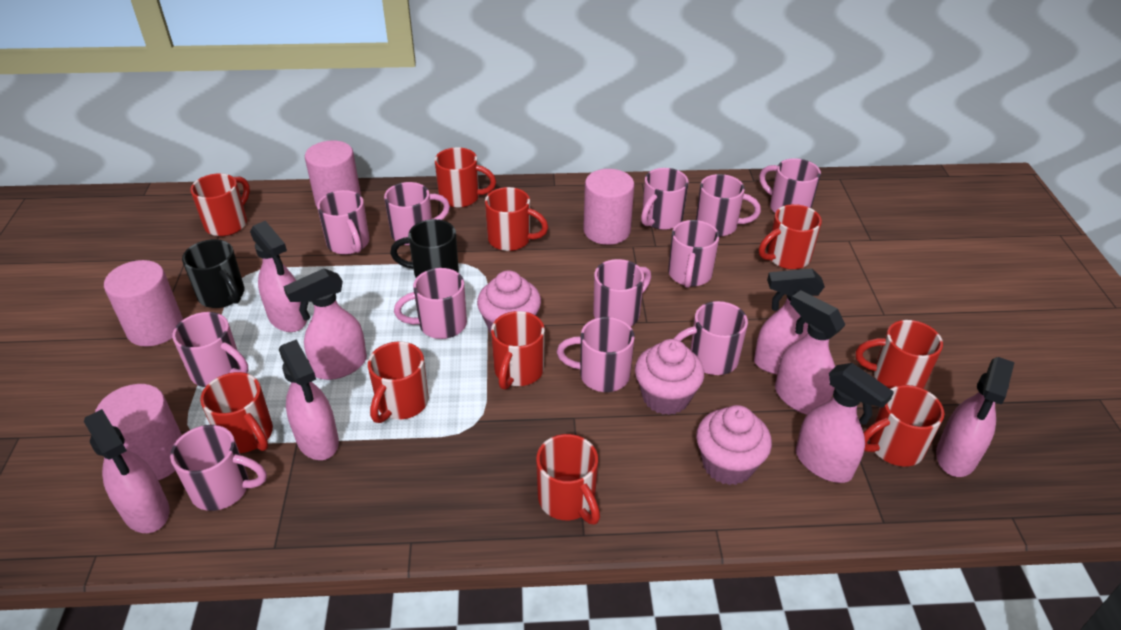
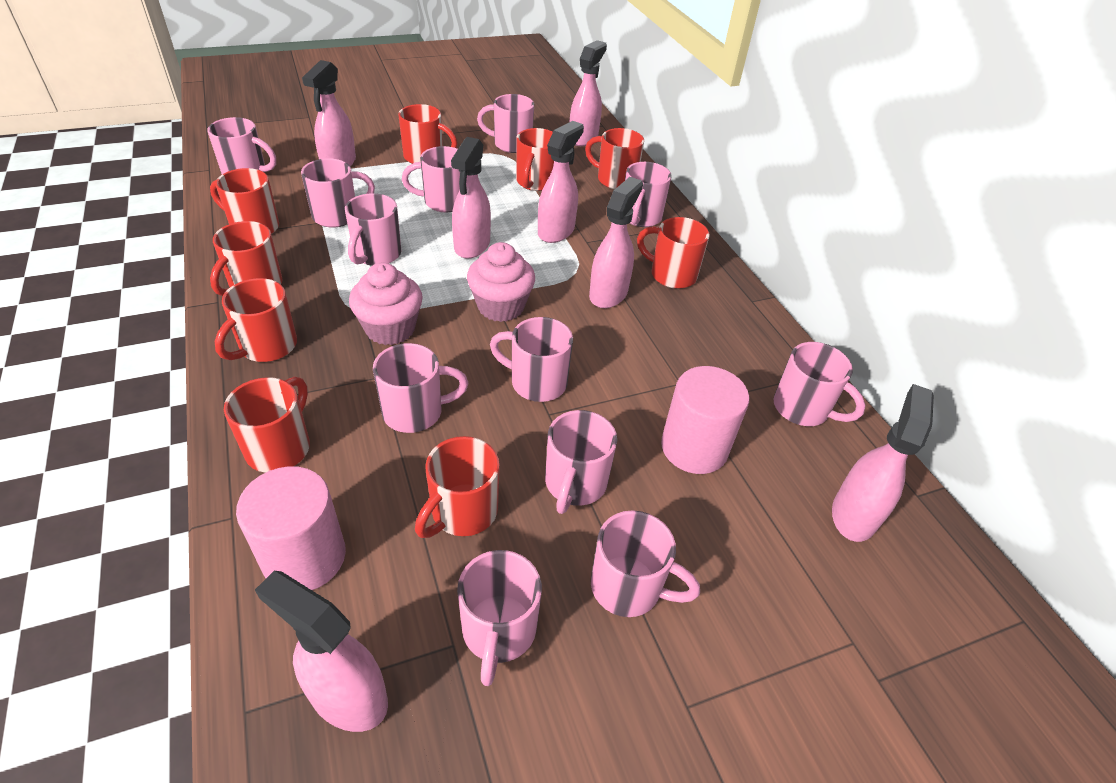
black mug: [182,239,244,308] [390,219,459,278] = 2 -> none = 0
pink cupcake: [477,270,541,333] [635,339,704,415] [696,405,772,485] = 3 -> [349,262,423,345] [467,242,535,322] = 2
pink cylinder: [95,384,182,480] [104,260,183,347] [305,140,361,206] [583,169,635,245] = 4 -> [236,466,346,590] [661,366,749,474] = 2
pink spray bottle: [84,409,169,533] [250,221,307,332] [279,339,339,460] [283,268,367,380] [754,268,825,374] [775,290,845,415] [796,363,894,483] [936,357,1015,477] = 8 -> [255,571,388,732] [302,60,356,166] [451,137,491,259] [538,121,584,243] [570,40,607,146] [589,177,643,308] [832,384,934,542] = 7
red mug: [190,173,250,236] [200,372,273,453] [368,341,429,423] [435,147,496,208] [485,187,548,251] [491,311,545,390] [536,434,600,525] [759,204,822,269] [856,320,943,389] [863,385,945,466] = 10 -> [210,168,279,234] [210,221,283,296] [214,278,297,362] [224,377,310,473] [398,104,458,164] [415,436,500,538] [516,128,554,191] [585,128,644,189] [637,217,709,289] = 9

